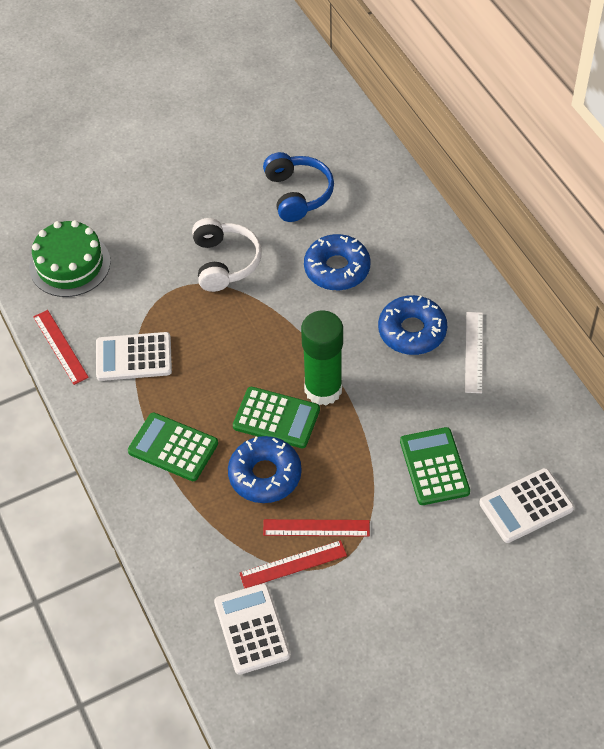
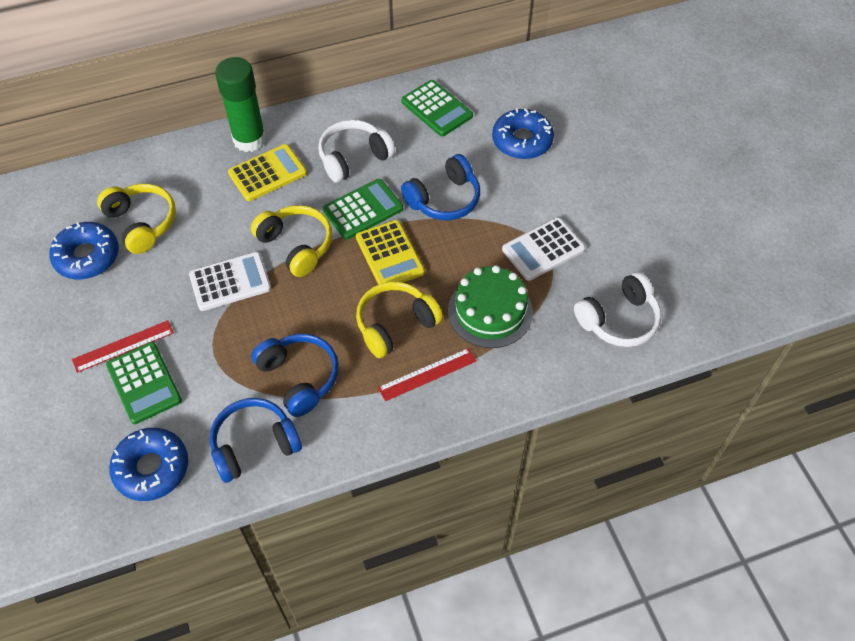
blue headphones: [263,152,334,222] = 1 -> [210,398,302,483] [251,334,339,417] [401,154,480,221] = 3
red ruler: [33,310,89,385] [239,540,347,589] [263,519,370,537] = 3 -> [72,320,174,373] [378,348,476,401] = 2
white calculator: [96,332,172,381] [214,583,290,675] [479,468,574,543] = 3 -> [189,252,271,311] [502,217,585,281] = 2
white headphones: [192,218,262,292] = 1 -> [318,120,395,183] [574,272,661,347] = 2
white ruler: [465,312,483,393] = 1 -> none = 0
yellow calculator: none = 0 -> [228,144,307,201] [356,220,425,285] = 2
yellow headphones: none = 0 -> [97,184,176,254] [251,205,332,277] [356,282,443,358] = 3

